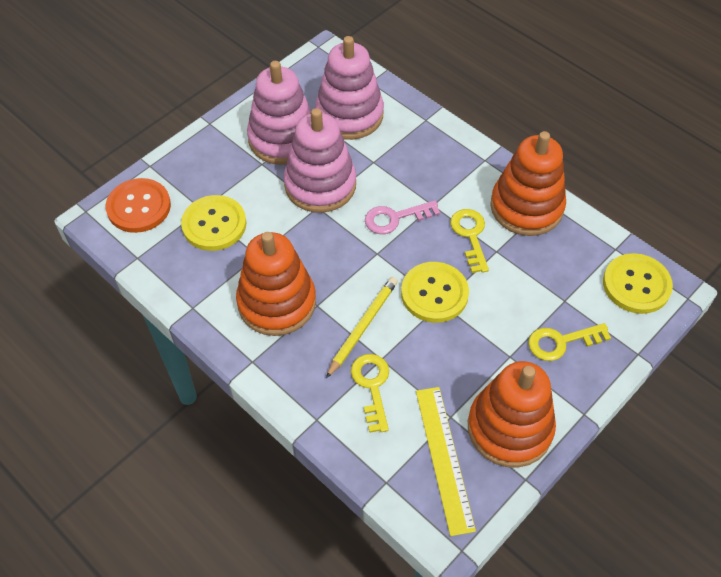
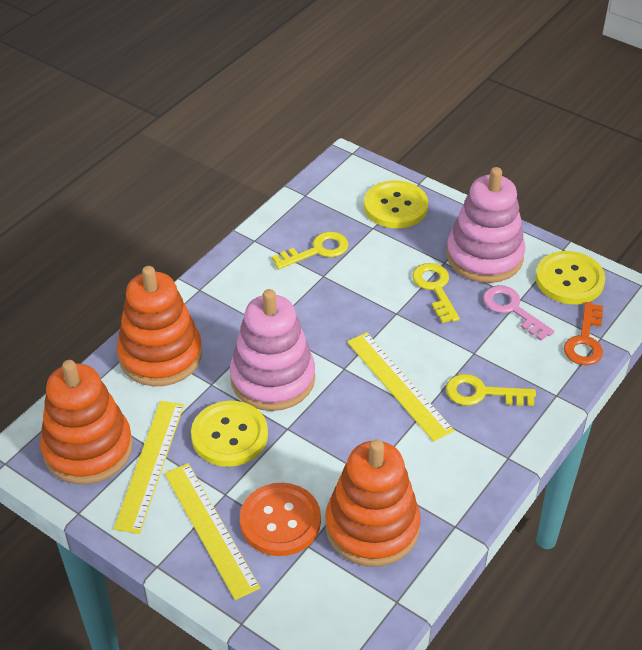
orange key: none = 0 -> [564,302,603,365] = 1
pink stacking toy: [247,61,311,165] [284,108,356,213] [315,36,384,140] = 3 -> [230,289,315,411] [446,167,525,283] = 2
yellow pencil: [326,277,398,378] = 1 -> none = 0
yellow ruler: [416,387,476,536] = 1 -> [114,401,184,534] [165,463,260,600] [347,332,454,442] = 3

